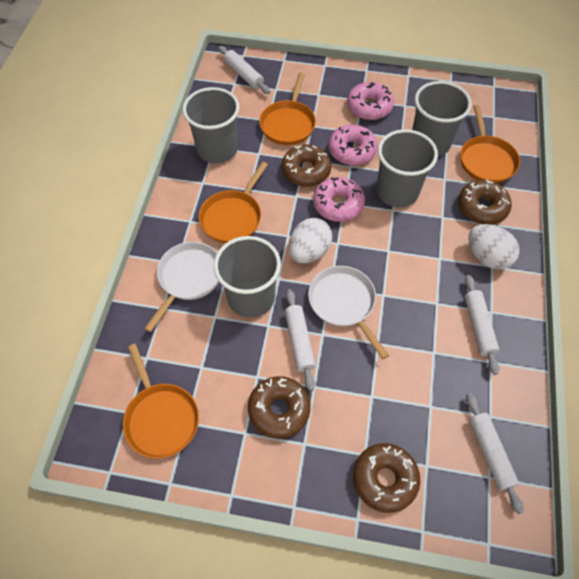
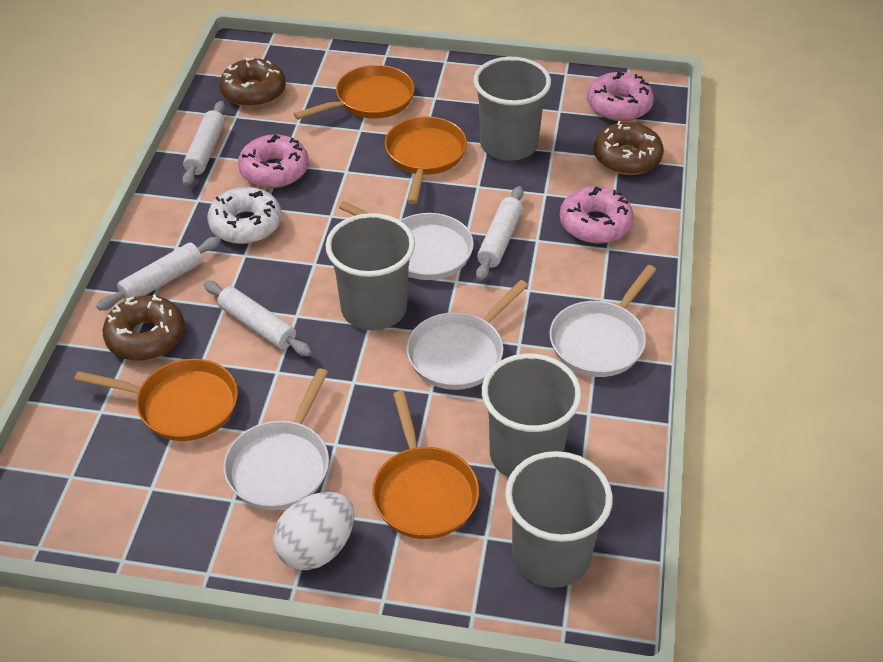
brown donut: [248,376,311,439] [282,145,331,187] [353,443,421,513] [458,179,512,225] = 4 -> [103,294,185,361] [219,57,286,107] [594,121,664,175] = 3
white donut: none = 0 -> [207,187,282,244] = 1
white egg: [289,218,332,263] [468,224,520,270] = 2 -> [273,492,355,570] = 1
white pan: [144,242,219,332] [308,266,389,360] = 2 -> [223,368,329,510] [339,201,474,280] [406,280,528,390] [549,265,656,377] = 4

